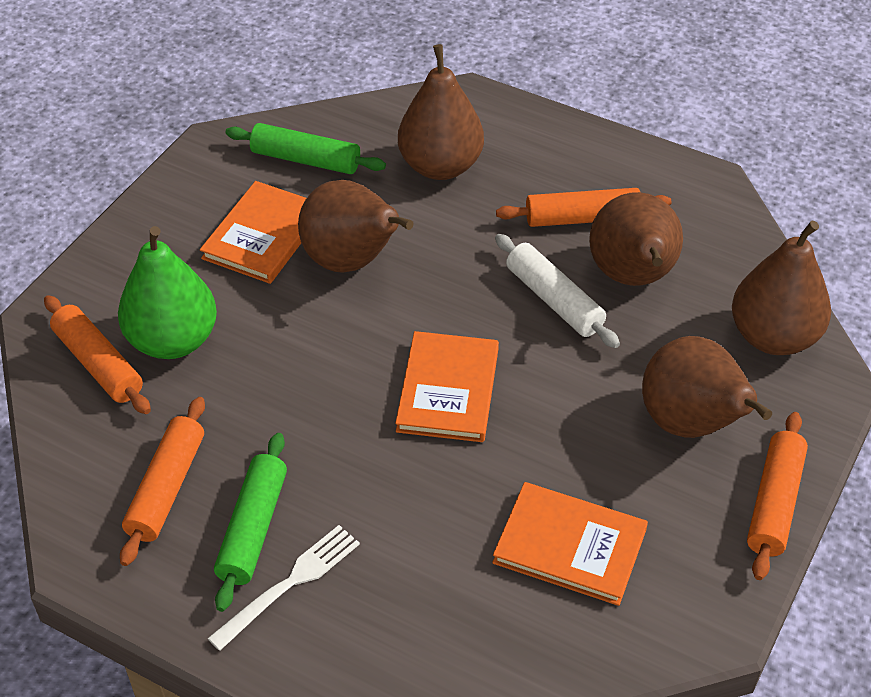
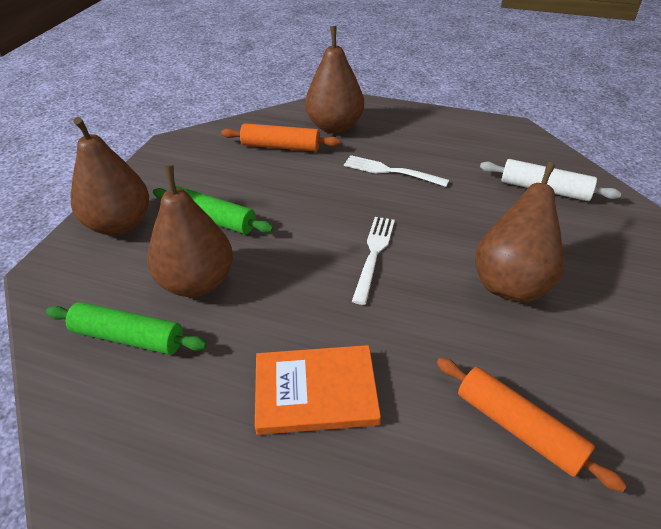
brown pear: [298,180,414,273] [398,44,484,180] [589,192,683,286] [642,336,772,438] [732,221,831,355] = 5 -> [71,117,149,235] [147,165,233,297] [305,26,364,134] [475,162,564,303] = 4
green pear: [118,226,217,359] = 1 -> none = 0
orange book: [200,181,306,284] [395,331,499,442] [492,482,648,606] = 3 -> [255,345,381,435] = 1
orange rolling pin: [44,295,151,414] [120,397,205,566] [496,188,671,227] [747,412,808,580] = 4 -> [221,123,340,151] [437,358,627,492] = 2
white fork: [207,525,360,651] = 1 -> [344,155,449,187] [352,217,395,305] = 2

